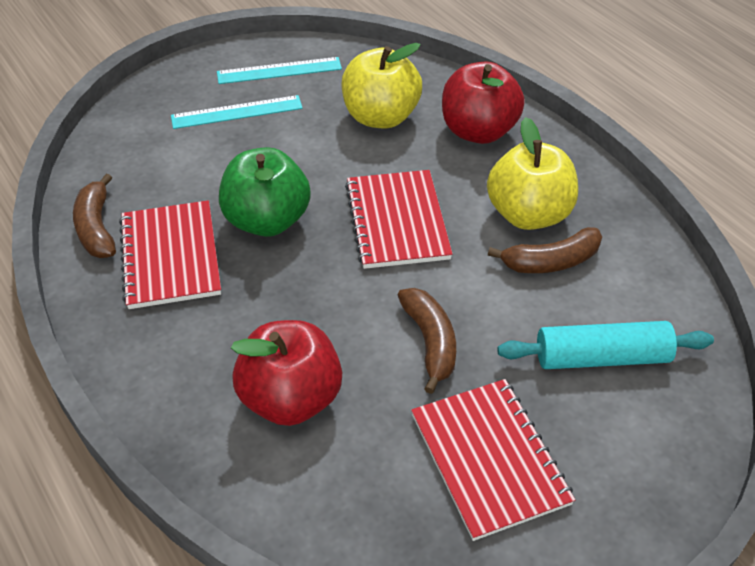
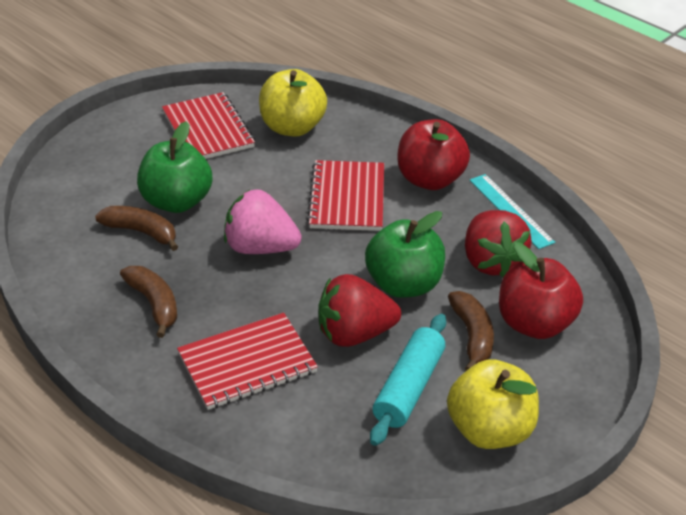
green apple: [219,147,311,237] = 1 -> [137,121,212,213] [365,211,445,298] = 2
pink strawberry: none = 0 -> [224,189,302,254] = 1
red strawberry: none = 0 -> [319,274,401,347] [465,210,532,277] = 2
turquoise ruler: [171,95,303,129] [217,57,342,84] = 2 -> [469,174,555,249] = 1

